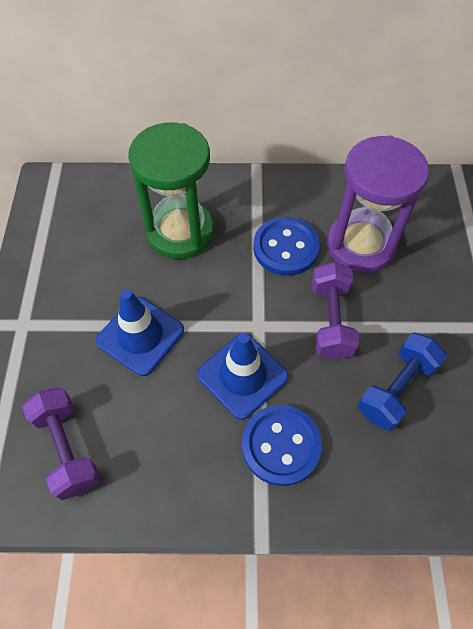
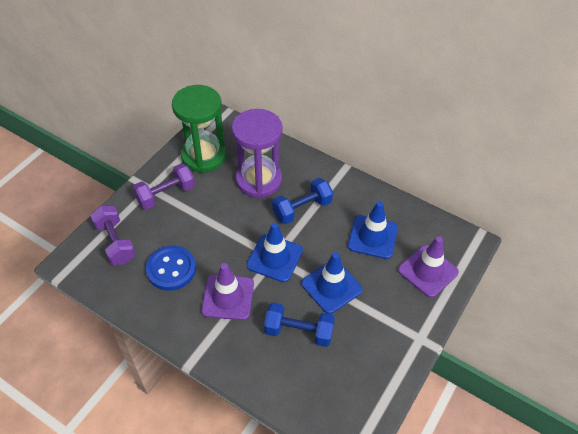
blue button: [242,405,322,486] [253,217,320,276] = 2 -> [146,245,196,291] = 1
blue dumbbell: [358,333,447,431] = 1 -> [264,303,335,347] [272,178,333,224] = 2
blue traffic cone: [96,289,184,376] [197,333,289,420] = 2 -> [246,223,303,282] [301,252,363,314] [348,201,398,259] = 3
purple traffic cone: none = 0 -> [201,263,254,320] [398,236,459,298] = 2

